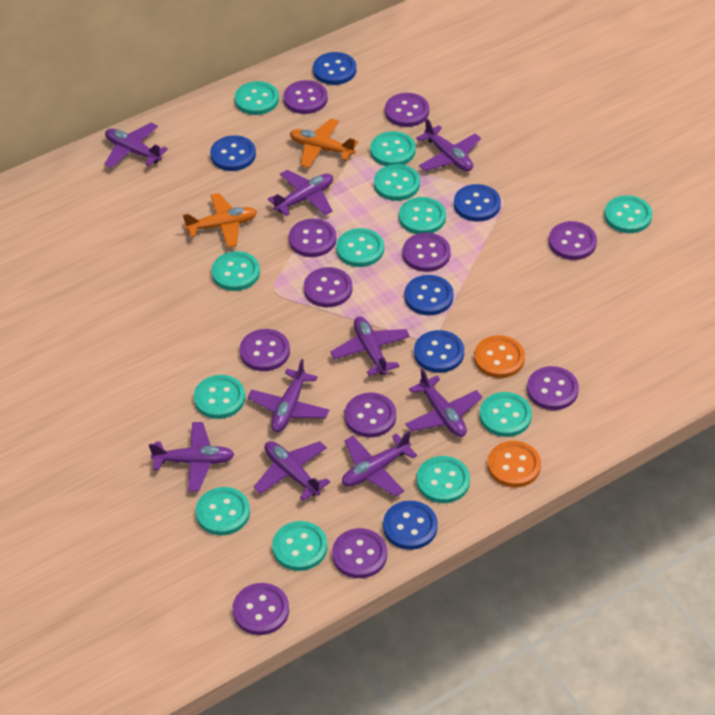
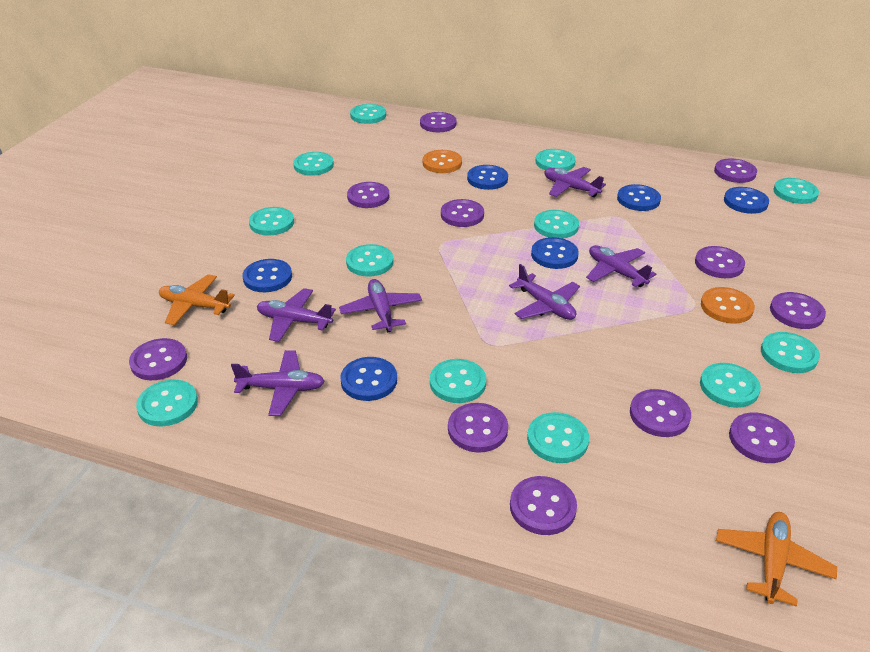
purple plane: [104,123,168,169] [149,422,235,492] [248,359,329,432] [254,441,330,501] [268,170,333,216] [330,316,410,376] [342,431,417,497] [405,368,482,437] [416,118,481,171] = 9 -> [231,350,325,416] [257,288,336,342] [339,279,422,333] [509,264,580,320] [544,167,606,197] [586,245,656,287] = 6

